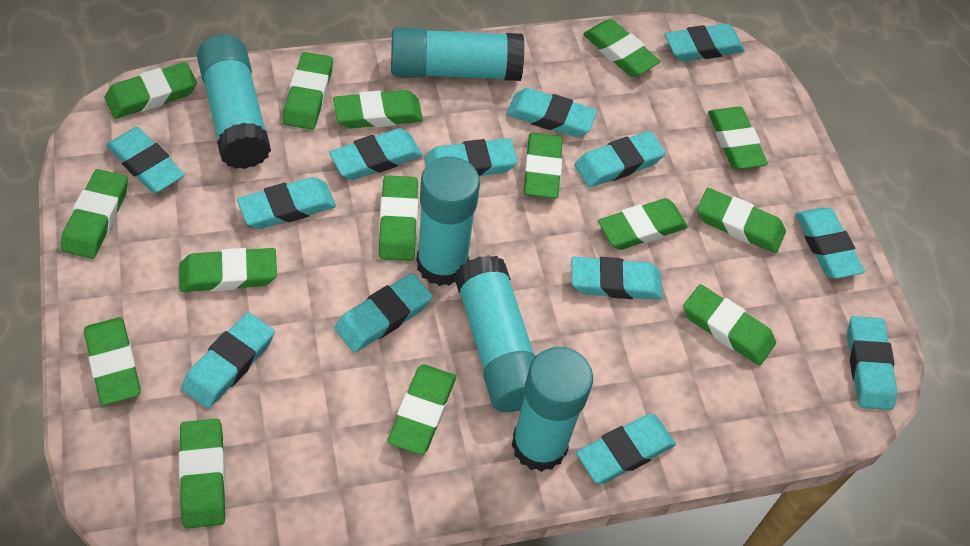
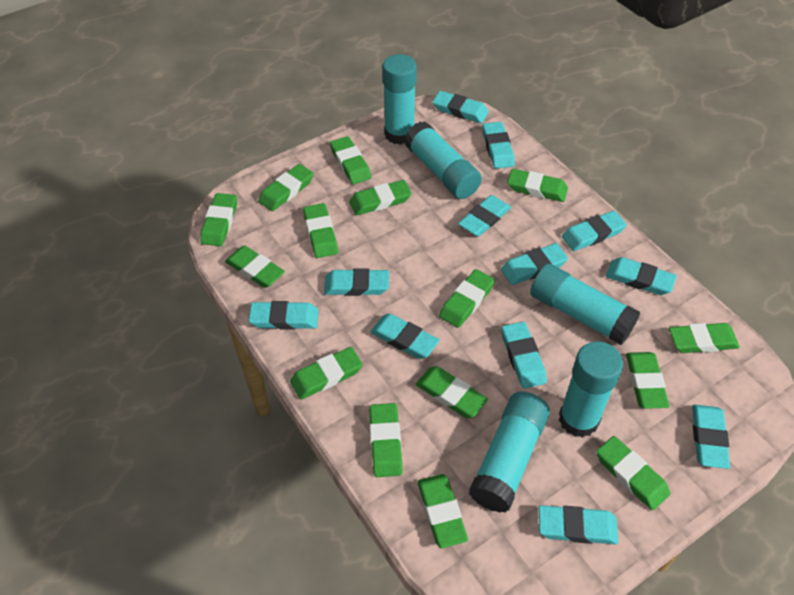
turquoise eraser: [107,127,185,193] [181,312,275,408] [237,177,336,229] [329,128,422,180] [335,273,433,353] [425,138,518,177] [507,88,597,137] [571,257,662,300] [574,131,666,187] [576,414,676,484] [665,24,745,61] [795,208,865,279] [847,316,897,410] = 13 -> [249,301,319,330] [324,268,389,296] [370,314,440,359] [433,91,489,123] [458,195,511,237] [482,122,515,169] [501,243,568,285] [501,322,547,389] [539,505,618,544] [562,211,627,251] [606,257,677,295] [692,405,730,469] = 12

